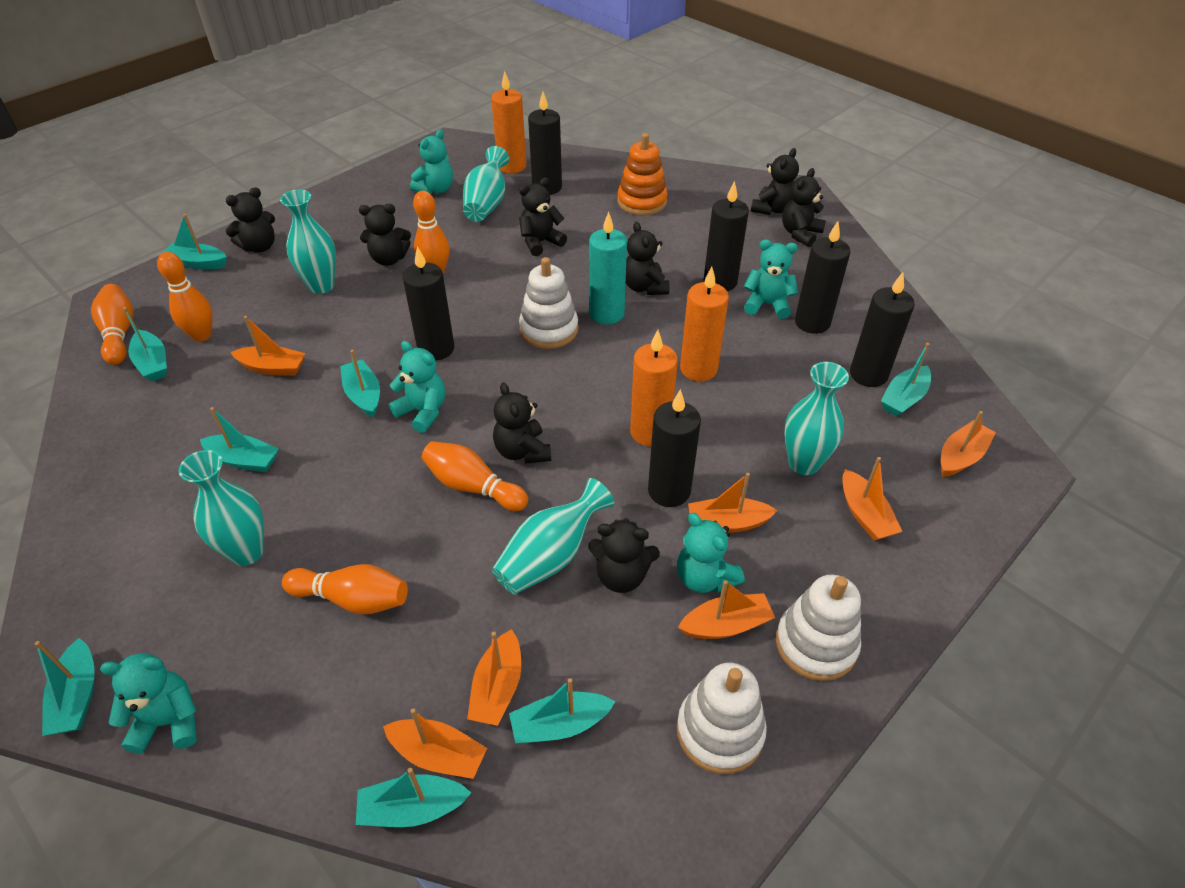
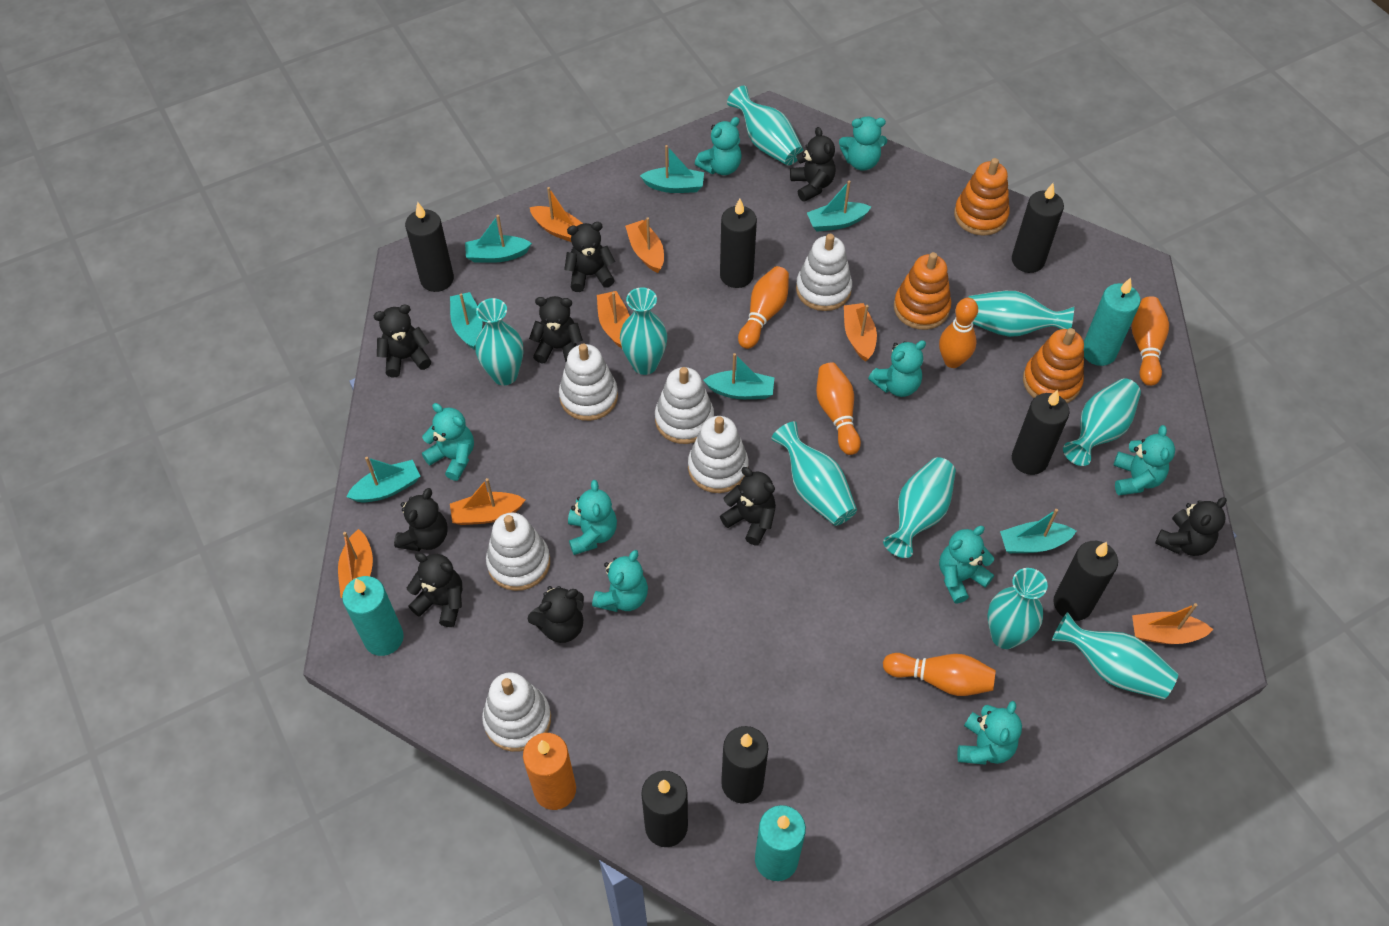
black candle: [403,246,454,361] [528,92,562,195] [648,389,701,507] [704,181,749,291] [795,221,851,334] [850,272,915,387] = 6 -> [405,202,454,292] [641,771,688,847] [720,199,757,288] [721,726,768,803] [1012,183,1064,273] [1012,390,1070,475] [1053,541,1118,621] = 7
black teddy bear: [226,187,275,253] [359,204,411,266] [493,382,551,464] [519,177,567,256] [588,518,660,593] [626,222,670,295] [751,148,799,215] [782,168,826,247] = 8 -> [373,304,431,377] [394,488,448,551] [407,553,462,627] [528,586,584,643] [529,296,583,364] [564,222,615,292] [720,467,776,545] [790,127,835,202] [1155,497,1227,556] = 9
orange candle: [491,71,526,173] [630,330,678,446] [680,267,729,381] = 3 -> [523,733,576,810] = 1
orange stacking toy: [617,133,668,216] = 1 -> [894,252,951,330] [954,158,1010,236] [1023,328,1084,403] = 3
turquoise boat: [35,638,95,736] [123,307,167,381] [163,214,227,269] [200,407,279,472] [340,350,380,418] [356,768,471,827] [509,678,615,743] [881,343,931,417] = 8 -> [346,457,420,503] [450,292,483,350] [465,215,532,263] [640,145,704,193] [703,353,774,399] [807,181,871,232] [1000,509,1076,553] = 7
turquoise candle: [589,212,627,324] = 1 -> [342,576,404,656] [755,805,806,881] [1084,278,1141,366] = 3
turquoise teddy bear: [100,654,197,754] [389,341,445,433] [410,129,453,194] [677,513,745,593] [744,240,798,319] = 5 -> [422,403,474,481] [568,480,617,555] [592,550,648,612] [695,117,742,175] [839,116,887,171] [868,340,926,397] [939,526,994,604] [957,701,1022,765] [1113,425,1175,495] = 9
turquoise vase: [179,450,264,566] [280,189,336,294] [463,146,509,222] [492,478,615,595] [784,362,849,475] = 5 -> [475,298,523,385] [620,287,667,375] [727,86,803,165] [771,421,857,526] [883,457,956,558] [968,291,1074,337] [988,568,1048,649] [1052,612,1178,699] [1063,378,1141,466] = 9
white stacking toy: [519,257,578,349] [677,663,767,774] [776,575,861,681] = 3 -> [482,672,551,752] [486,512,550,591] [559,344,618,421] [655,367,714,444] [688,416,748,493] [796,234,852,311] = 6

